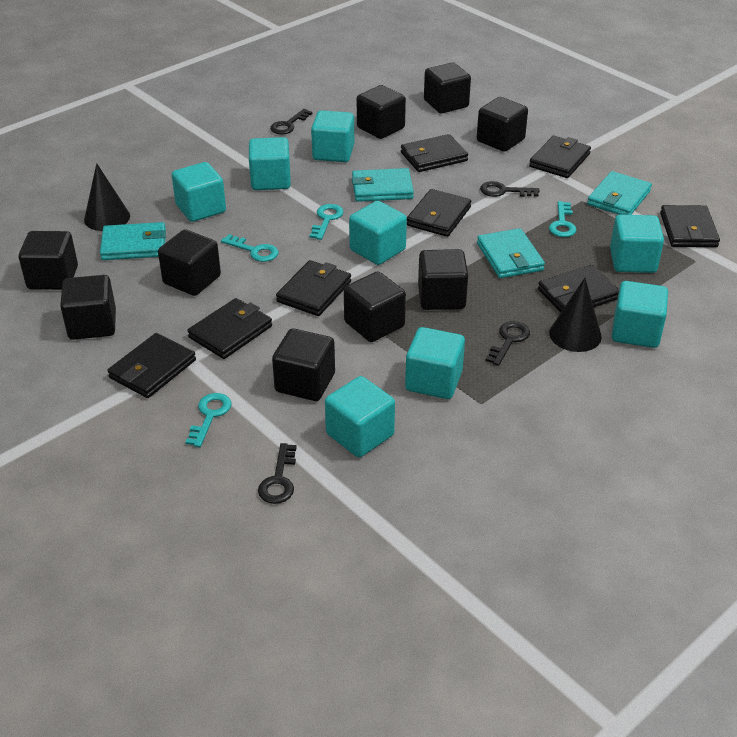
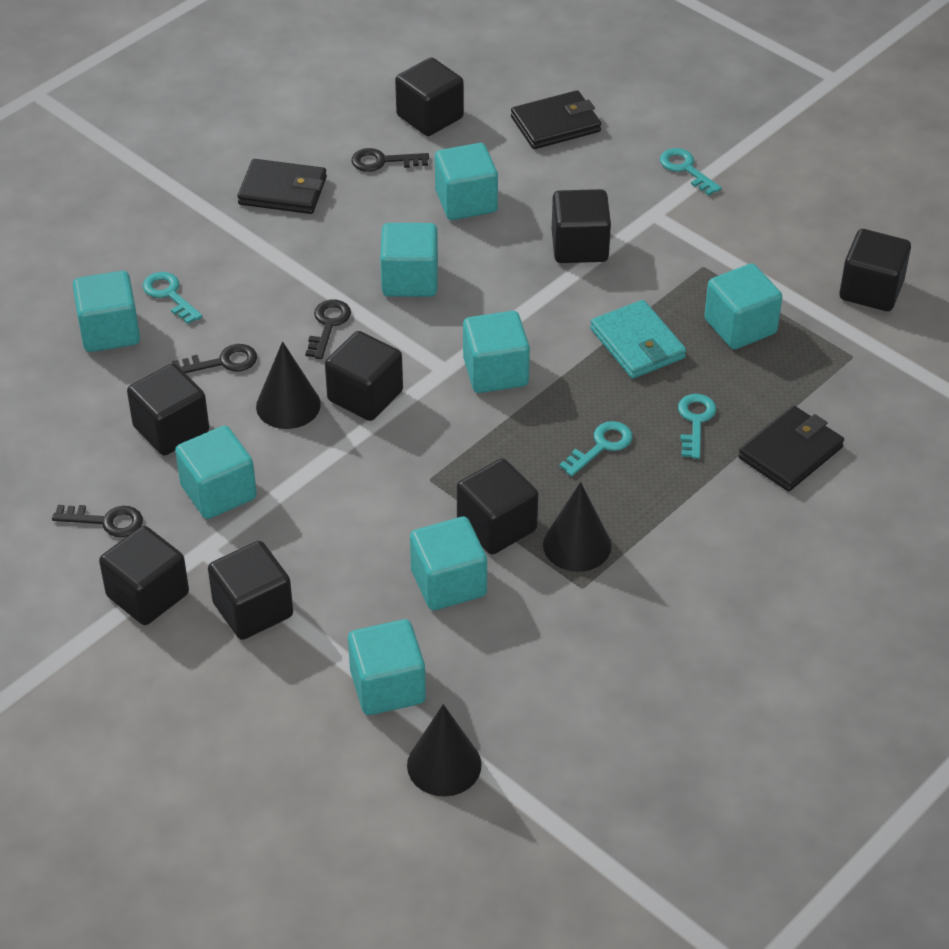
black cone: [84,163,130,231] [549,278,602,352] = 2 -> [256,341,321,429] [407,704,482,796] [543,482,611,572] = 3
black cube: [19,231,78,290] [60,275,116,340] [158,229,221,296] [272,329,335,401] [344,271,406,342] [357,85,406,139] [418,249,468,310] [424,63,471,113] [477,97,528,152] = 9 -> [99,526,189,625] [127,364,209,456] [208,541,293,640] [325,331,403,421] [395,57,464,136] [457,459,538,554] [552,189,611,263] [839,229,911,311] = 8
black wallet: [108,333,196,398] [188,298,272,359] [276,260,351,316] [401,134,468,172] [407,189,471,237] [529,136,591,178] [538,265,619,312] [660,205,720,247] = 8 -> [237,159,327,214] [511,90,601,149] [738,406,844,491] = 3
turquoise wallet: [100,222,166,260] [352,168,414,202] [477,228,545,278] [587,171,652,215] = 4 -> [590,300,686,379] = 1

